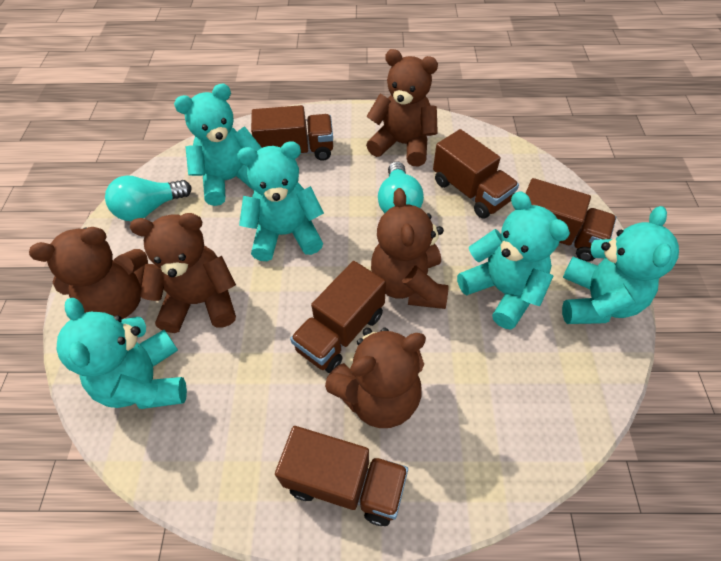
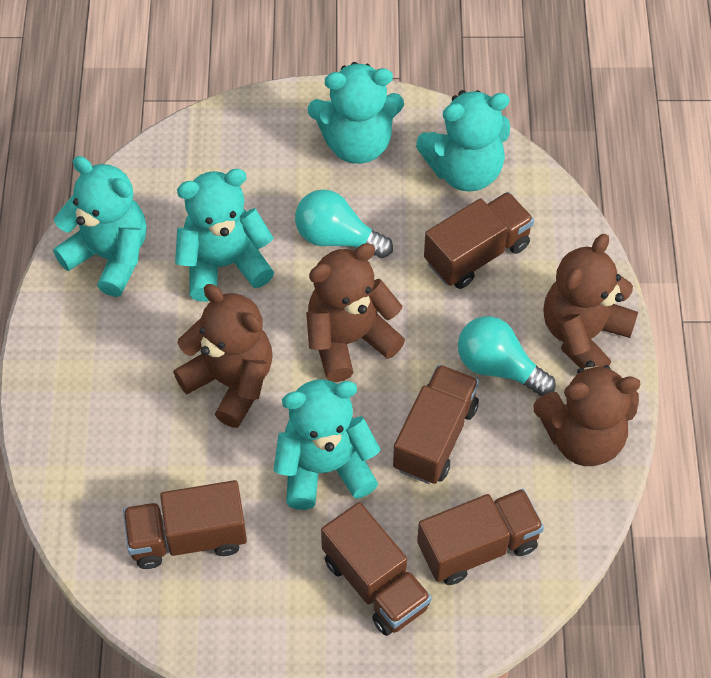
brown teddy bear: [29,227,148,319] [130,213,236,333] [325,327,426,428] [366,49,438,166] [371,188,448,309] = 5 -> [173,284,273,428] [306,243,405,382] [533,361,640,466] [543,234,638,368] = 4

